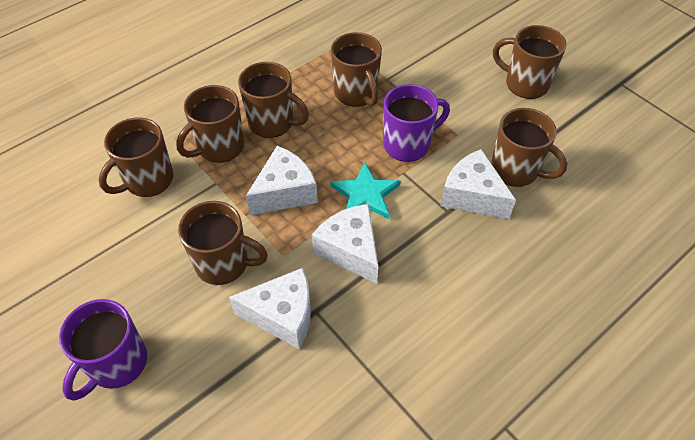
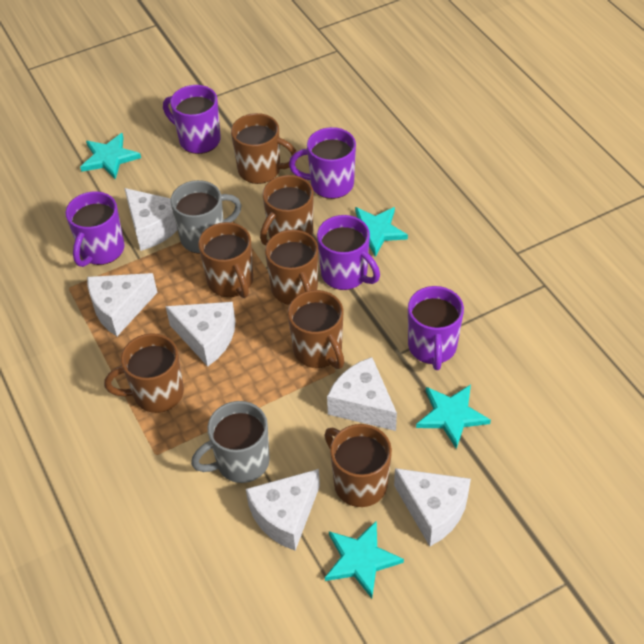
grey mug: none = 0 -> [170,180,242,254] [191,401,270,483] = 2
purple mug: [59,299,147,401] [383,84,450,162] = 2 -> [65,191,125,267] [163,85,221,154] [289,127,356,199] [317,215,380,290] [408,286,464,370] = 5
turquoise star: [330,162,401,219] = 1 -> [80,133,141,179] [325,520,404,598] [355,207,408,257] [416,385,491,449] = 4
white cheese: [229,268,311,349] [246,146,318,215] [312,204,378,284] [441,149,516,219] = 4 -> [87,273,158,336] [124,188,177,251] [165,302,235,367] [246,469,320,551] [327,357,397,431] [394,468,471,546] = 6

